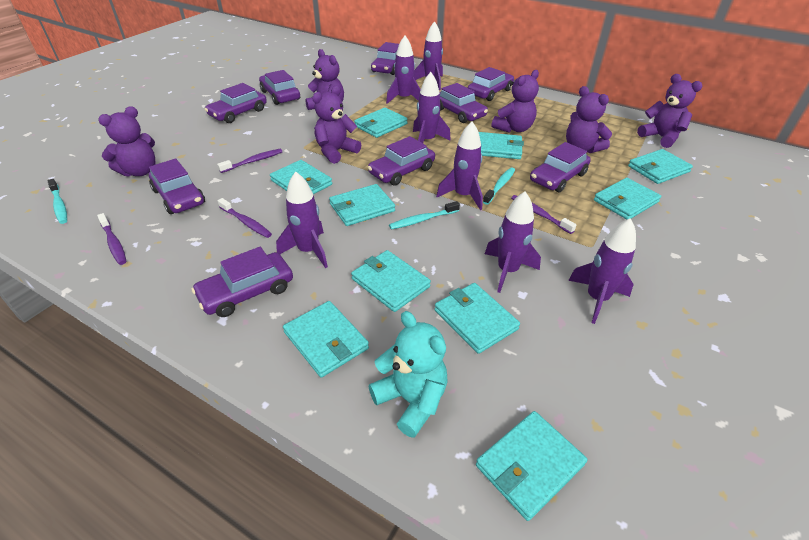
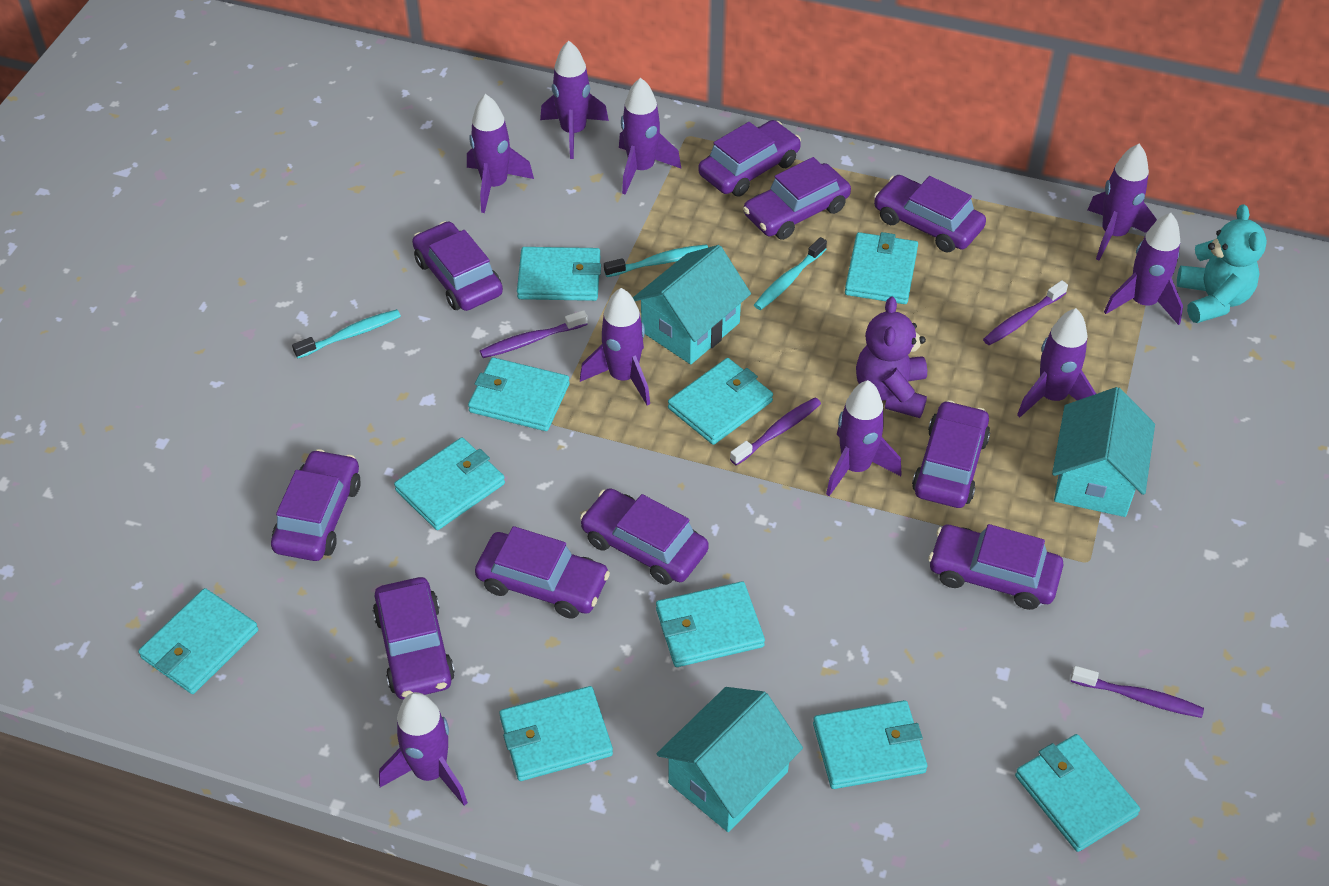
purple car: [149,158,205,214] [192,247,293,317] [205,83,267,123] [259,70,300,105] [368,136,435,186] [371,42,399,75] [440,83,488,123] [468,67,514,101] [530,142,591,193] = 9 -> [271,449,361,561] [373,577,455,699] [412,221,503,311] [475,526,610,619] [580,488,709,585] [698,120,801,197] [743,157,851,240] [874,175,986,252] [912,400,990,508] [928,524,1063,610] = 10
purple rocket: [276,172,328,268] [386,36,421,104] [413,72,451,143] [414,21,443,90] [436,121,483,210] [485,191,541,293] [568,218,636,324] = 7 -> [379,692,468,806] [467,94,534,213] [540,41,609,159] [580,288,650,406] [619,77,681,194] [826,380,901,496] [1017,308,1096,418] [1088,144,1157,260] [1104,213,1183,325] = 9
purple teddy bear: [98,106,155,177] [305,49,344,110] [312,85,361,164] [492,70,539,133] [566,86,612,153] [637,74,702,148] = 6 -> [856,296,927,418] = 1
turquoise house: none = 0 -> [633,245,751,364] [657,687,803,832] [1052,387,1155,517] = 3

